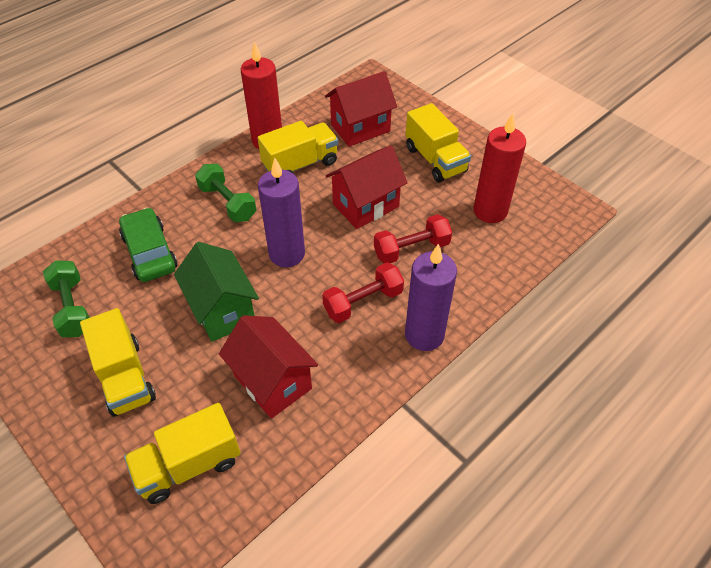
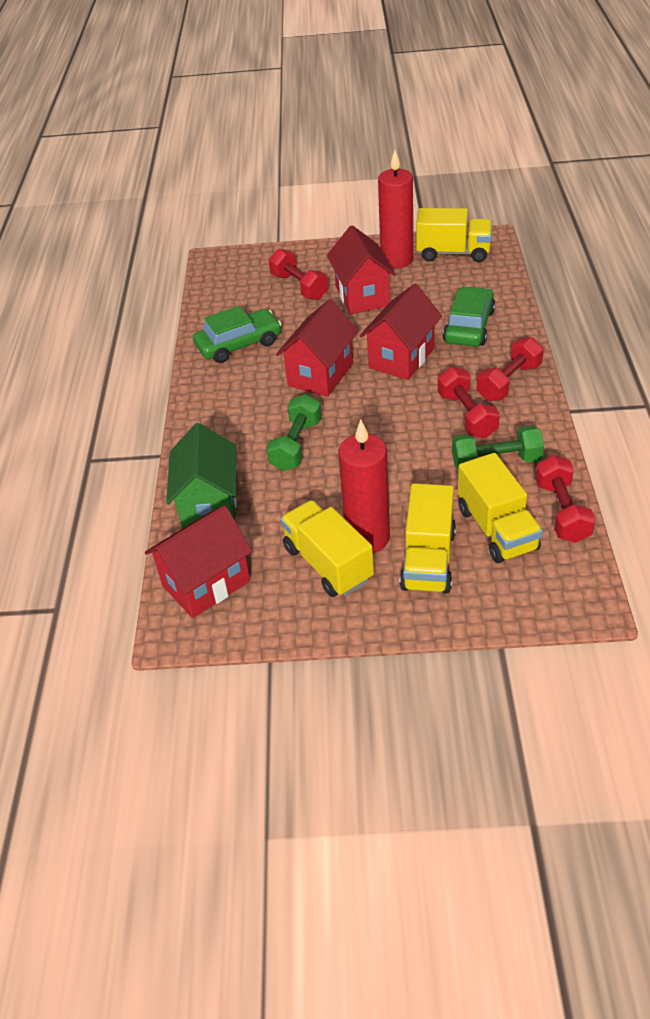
green car: [119,208,177,282] = 1 -> [193,306,282,363] [443,286,495,347] = 2
purple candle: [258,158,305,267] [405,244,457,351] = 2 -> none = 0
red dumbbell: [322,262,404,323] [374,214,452,263] = 2 -> [269,249,328,300] [438,367,500,438] [476,337,544,401] [535,455,595,543] = 4
red house: [219,315,318,419] [325,71,397,147] [326,145,408,229] = 3 -> [145,505,252,618] [276,299,359,397] [327,225,396,315] [360,284,442,380] = 4

